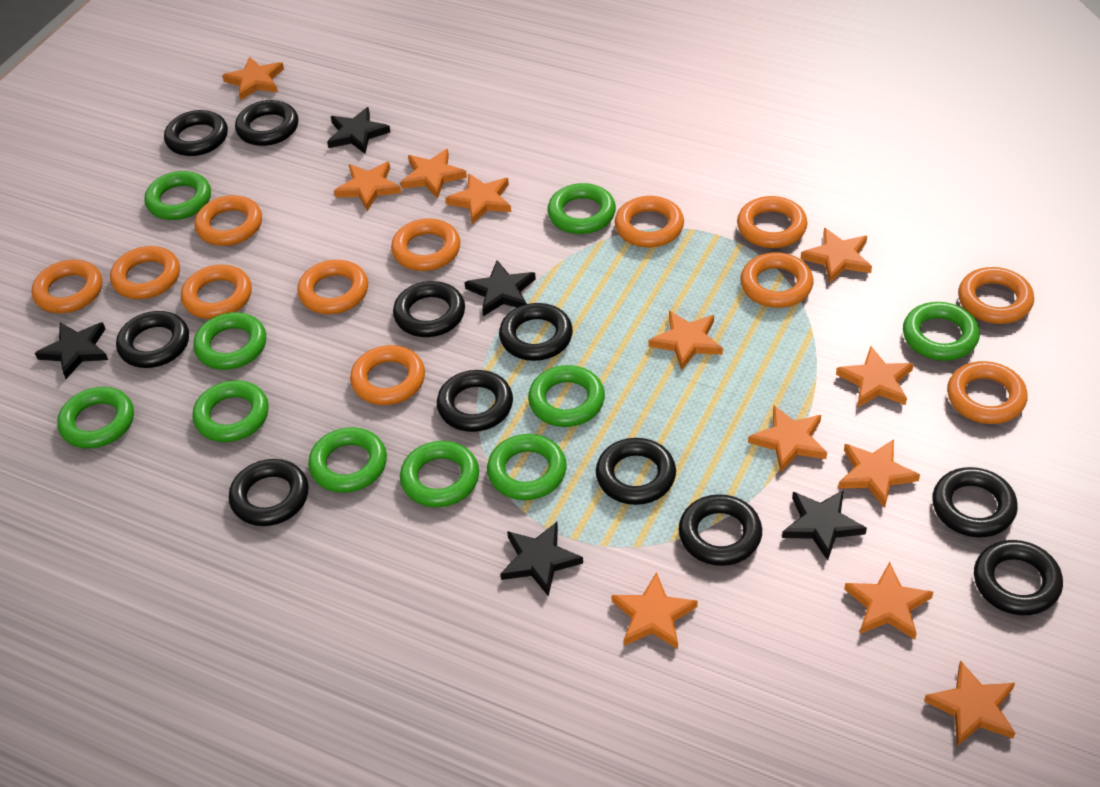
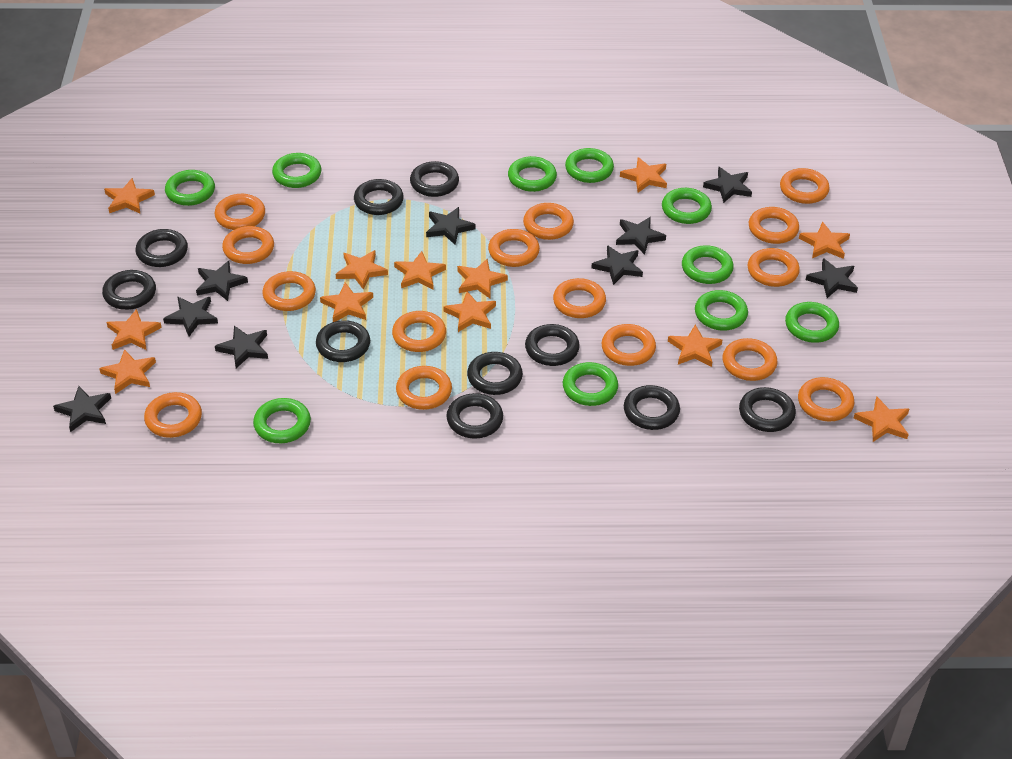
black ring: [116,311,189,368] [164,110,228,156] [229,459,309,526] [235,100,299,146] [393,281,465,337] [437,370,513,432] [499,303,573,361] [596,438,676,505] [679,494,762,566] [932,467,1018,537] [974,540,1063,615] = 11 -> [102,270,156,310] [136,229,188,267] [316,320,370,362] [354,179,404,215] [410,161,459,197] [446,393,503,439] [467,352,523,395] [525,324,580,366] [624,385,680,430] [739,387,796,432] = 10
black star: [35,322,108,379] [327,107,390,154] [464,260,536,316] [500,522,583,597] [782,490,867,561] = 5 -> [53,386,111,432] [163,297,218,336] [196,261,248,301] [215,326,268,368] [426,207,476,244] [592,245,643,285] [616,217,666,255] [703,167,752,203] [806,258,858,298] = 9
orange ring: [31,260,102,313] [110,246,180,299] [181,265,252,319] [194,195,262,246] [297,260,368,314] [350,345,425,405] [391,219,461,271] [615,196,684,248] [737,196,808,248] [741,252,814,308] [947,361,1028,424] [958,267,1034,324] = 12 -> [144,392,202,438] [215,194,265,230] [222,226,274,264] [263,271,316,311] [392,311,446,352] [396,366,452,410] [488,229,540,267] [523,203,574,240] [553,278,606,318] [602,324,656,366] [722,338,777,381] [748,248,800,287] [749,207,799,244] [780,168,830,204] [798,377,854,421] = 15

